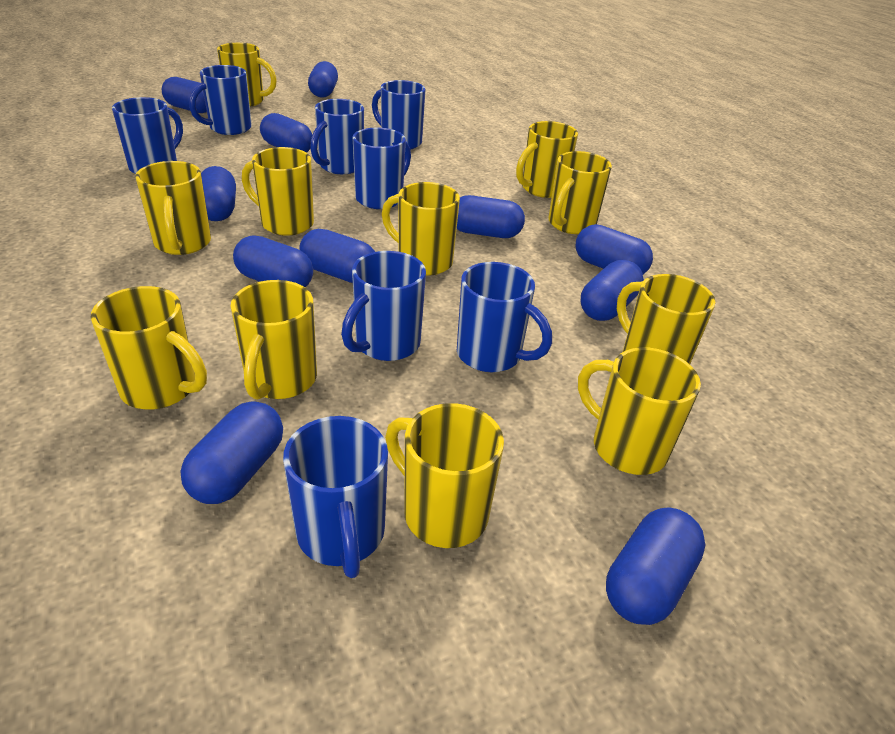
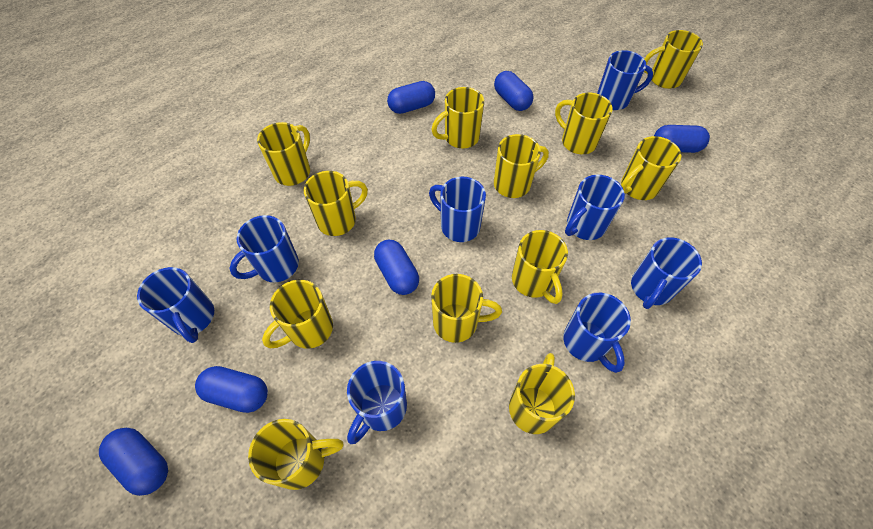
blue capsule: [162,77,207,113] [180,401,283,504] [201,166,236,221] [233,235,313,287] [260,113,313,153] [299,229,375,283] [308,61,338,98] [457,195,525,238] [576,224,653,274] [581,260,644,321] [606,507,705,625] = 11 -> [99,428,168,496] [195,366,268,413] [374,240,419,295] [387,81,435,114] [494,71,534,111] [654,125,710,153] = 6
yellow mug: [91,286,207,409] [135,161,211,255] [217,43,277,107] [231,280,317,400] [242,147,314,236] [382,182,460,276] [385,403,504,548] [516,121,578,198] [548,151,612,234] [578,347,701,475] [617,274,715,364] = 11 -> [248,419,343,490] [257,122,310,186] [262,280,333,349] [304,171,368,236] [431,87,484,149] [431,274,502,343] [494,134,549,198] [509,353,575,434] [512,230,568,304] [555,93,612,154] [621,136,682,200] [644,30,703,89] = 12

